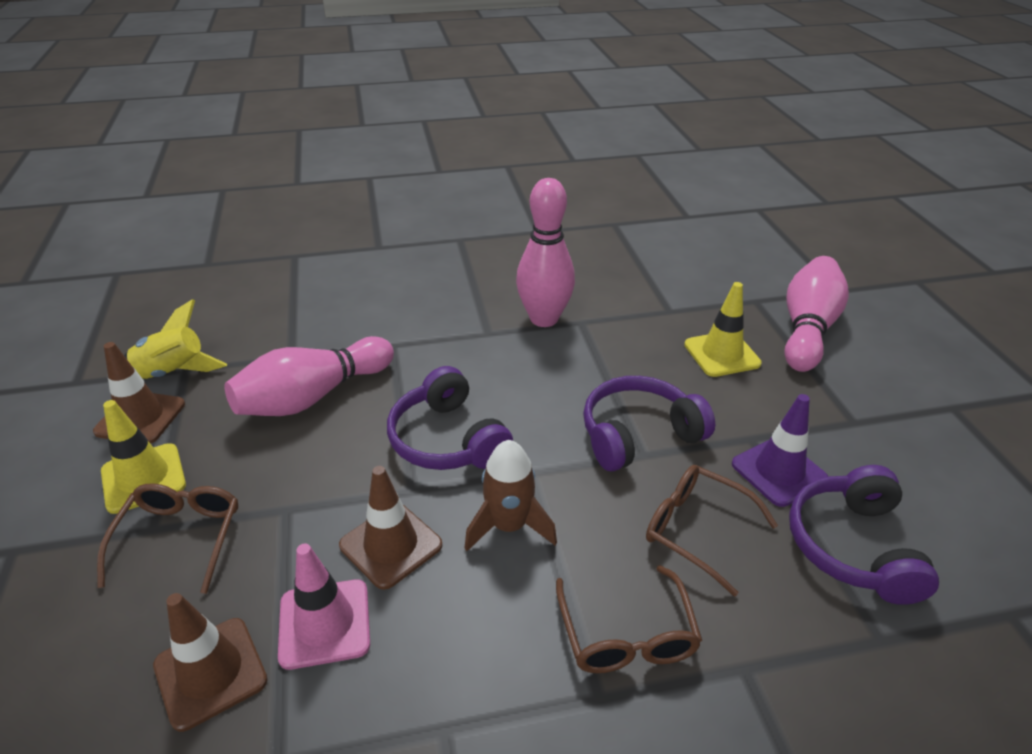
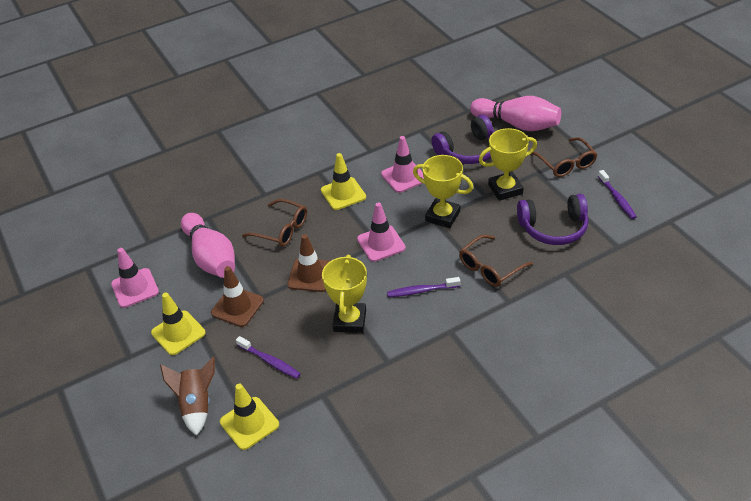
brown traffic cone: [93,342,185,444] [153,593,268,732] [339,466,442,590] = 3 -> [211,266,264,327] [287,234,330,292] = 2
pink bowling pin: [224,336,394,416] [516,178,575,327] [784,256,849,372] = 3 -> [181,213,235,278] [470,96,561,131] = 2
pink traffic cone: [278,543,370,670] = 1 -> [111,248,159,308] [357,202,406,262] [381,136,424,193] = 3
purple headphones: [387,366,513,470] [583,376,715,472] [789,465,939,605] = 3 -> [431,115,495,164] [517,194,588,245] = 2
purple toothbrush: none = 0 -> [236,336,301,379] [387,277,460,297] [598,170,637,219] = 3
purple traffic cone: [732,394,828,507] = 1 -> none = 0
yellow rocket: [124,299,227,379] = 1 -> none = 0
yellow traffic cone: [101,400,186,514] [684,282,762,377] = 2 -> [151,293,206,355] [220,384,279,450] [321,153,366,210] = 3
yellow trophy: none = 0 -> [322,255,367,333] [413,155,473,228] [479,128,537,201] = 3

